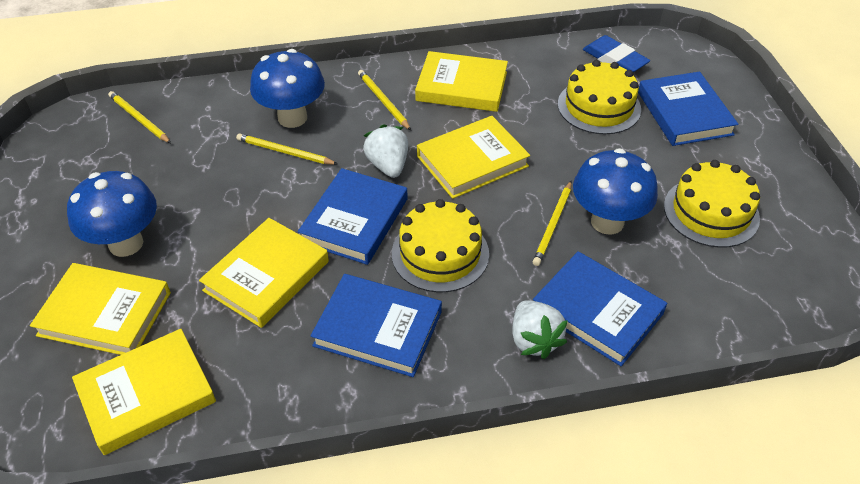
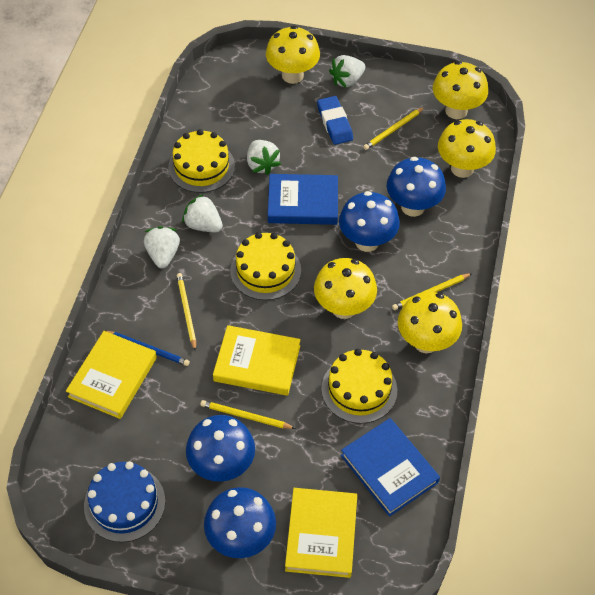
blue book: [298,168,408,265] [311,274,442,377] [533,251,667,366] [638,71,738,146] = 4 -> [268,174,338,225] [341,418,440,517] = 2
blue cake: none = 0 -> [84,461,165,542] = 1
blue mushroom: [67,171,157,257] [250,49,325,128] [573,148,658,235] = 3 -> [186,415,255,482] [204,487,276,558] [339,191,400,252] [387,157,446,217] = 4
blue pencil: none = 0 -> [106,331,190,366] = 1
white strawberry: [363,124,408,178] [512,300,568,359] = 2 -> [144,226,180,269] [182,194,223,232] [247,140,281,175] [329,55,366,88] = 4
yellow book: [30,263,171,355] [72,329,216,455] [199,218,329,328] [415,51,508,112] [417,116,530,199] = 5 -> [66,331,157,419] [213,325,301,396] [285,488,357,578] = 3
yellow mushroom: none = 0 -> [266,26,320,84] [314,258,377,319] [398,292,462,353] [433,61,488,119] [438,119,496,178] = 5

